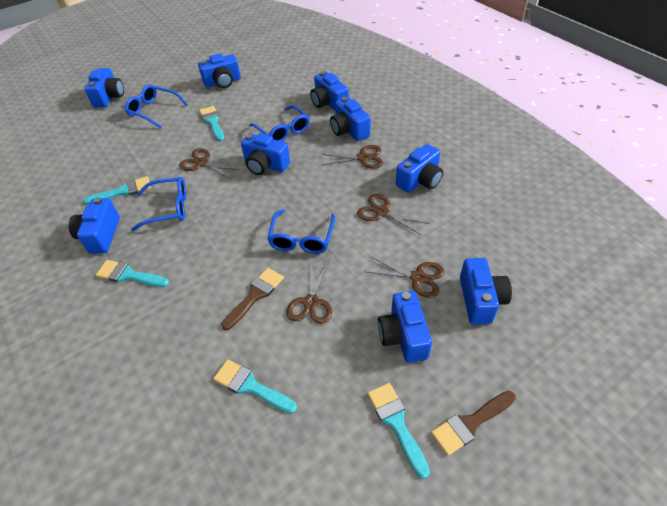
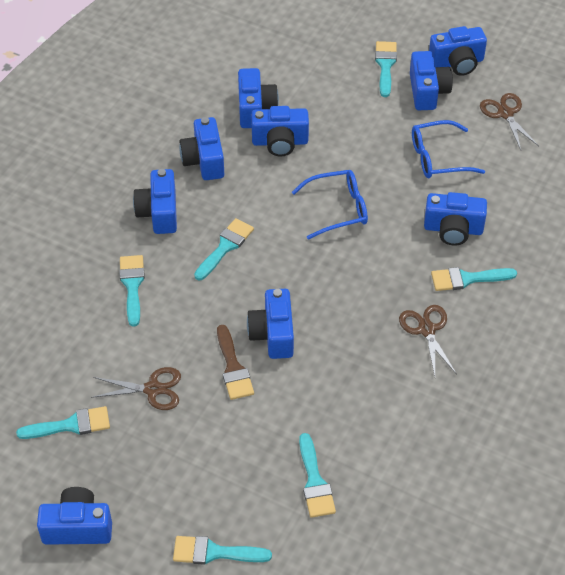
blue glasses: [125,84,188,128] [131,177,186,231] [249,105,310,141] [267,210,335,254] = 4 -> [292,170,368,240] [412,120,485,178] = 2
brown brush: [221,268,284,330] [431,391,516,456] = 2 -> [217,325,254,400] = 1
brown scissors: [179,148,241,179] [286,260,332,324] [321,145,383,169] [357,194,429,235] [364,256,445,298] = 5 -> [91,367,181,410] [399,305,457,376] [480,93,539,150] = 3
turquoise brush: [83,176,151,205] [96,260,169,287] [199,106,224,141] [213,359,297,414] [367,383,430,479] = 5 -> [16,406,110,439] [119,255,145,327] [173,536,272,565] [194,218,254,281] [299,433,336,518] [375,41,397,97] [431,267,517,291] = 7

